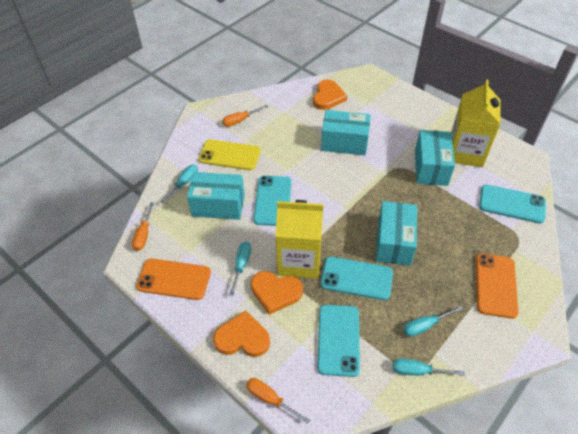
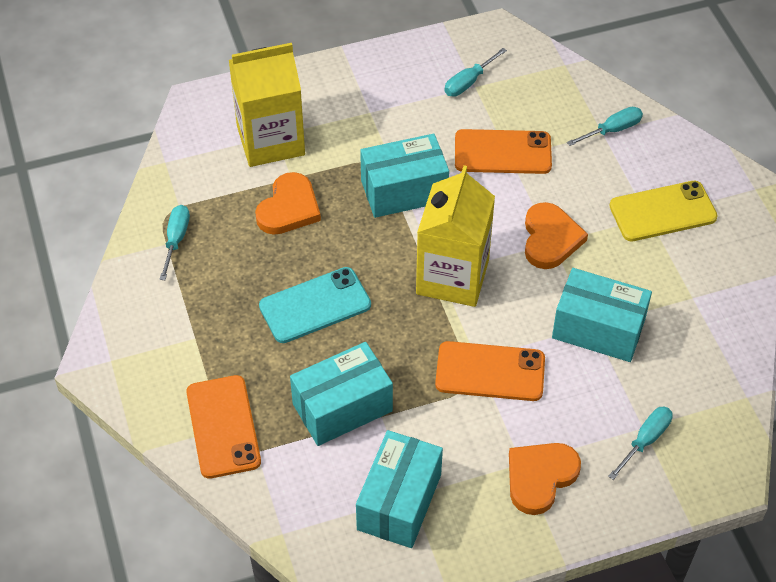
orange phone: [136,259,211,300] [476,253,518,319] = 2 -> [186,375,261,479] [435,341,545,401] [455,129,552,174] = 3
orange screwdriver: [132,202,154,251] [222,105,268,127] [246,378,310,424] = 3 -> none = 0
turquoise phone: [254,176,291,226] [317,305,360,377] [321,257,393,300] [479,184,546,224] = 4 -> [259,267,371,343] = 1

